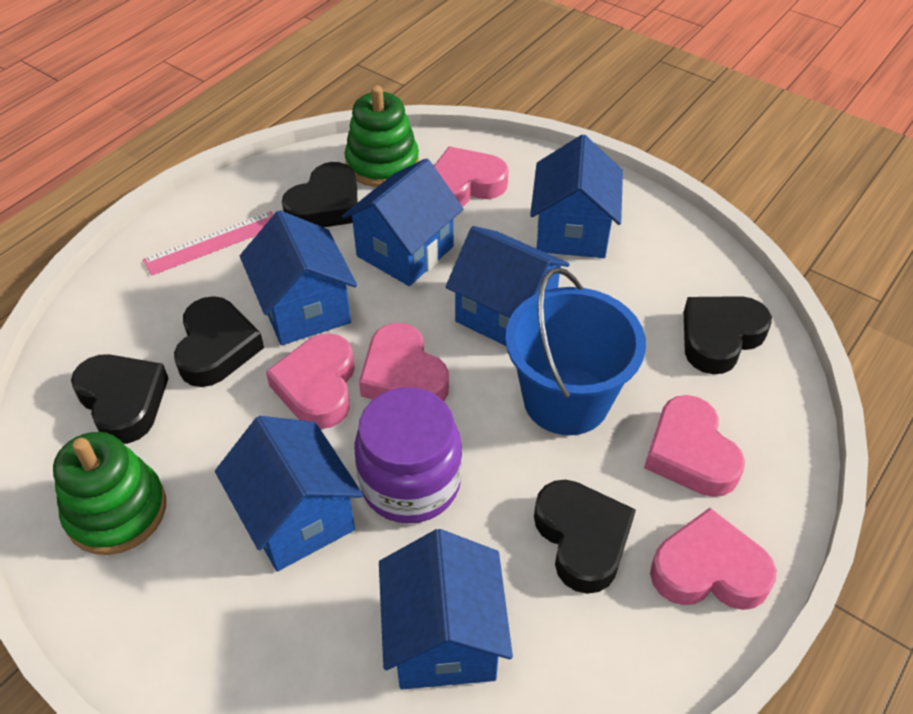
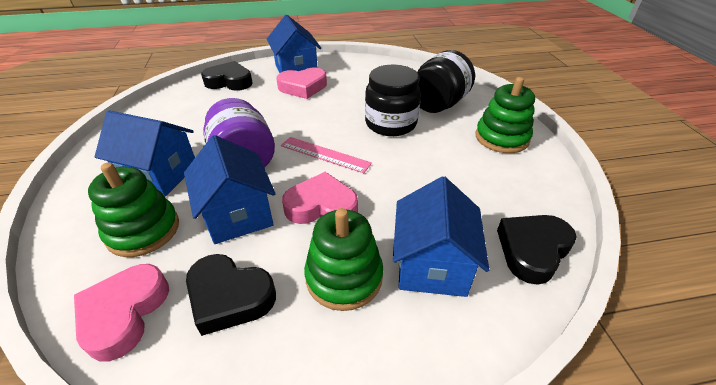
black heart: [71,354,169,444] [174,296,264,387] [282,162,358,227] [534,480,636,594] [684,296,772,374] = 5 -> [186,254,276,336] [201,61,253,91] [497,215,577,285] = 3
black jar: none = 0 -> [365,65,421,136] [417,50,475,113] = 2
blue bucket: [505,267,646,435] = 1 -> none = 0
blue house: [215,416,363,571] [240,210,357,345] [342,158,463,286] [379,529,513,689] [446,226,570,346] [530,134,623,258] = 6 -> [94,110,195,197] [184,135,276,244] [267,15,321,73] [393,176,489,297] = 4
green stacking toy: [53,432,166,555] [345,86,419,187] = 2 -> [88,162,179,257] [304,208,383,311] [476,77,535,153] = 3
pink heart: [266,333,355,429] [359,323,449,401] [434,146,509,207] [644,395,745,497] [650,508,777,610] = 5 -> [74,264,169,361] [276,68,327,99] [282,172,358,224] = 3

